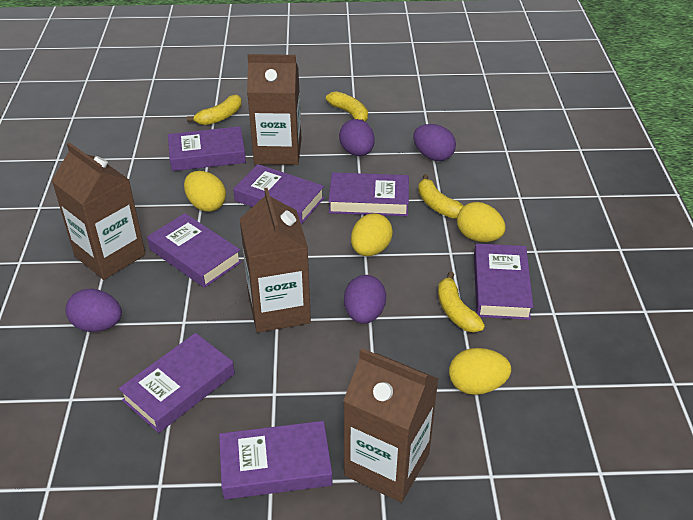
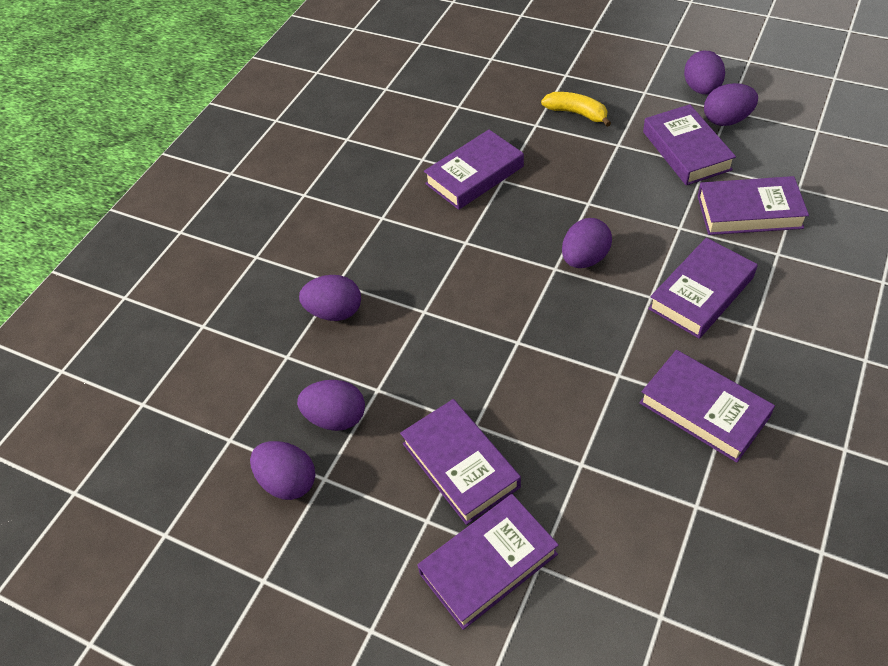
brown carton: [52,142,146,280] [240,188,311,333] [247,54,302,165] [343,348,438,503] = 4 -> none = 0
purple egg: [66,289,122,332] [339,119,375,156] [344,275,386,324] [413,124,456,161] = 4 -> [250,441,315,500] [297,380,365,431] [299,275,361,321] [562,218,612,268] [684,50,725,94] [704,83,758,126] = 6
yellow banana: [187,95,242,125] [326,91,368,122] [418,174,464,219] [438,272,485,332] = 4 -> [541,92,611,127] = 1
yellow egg: [184,171,226,212] [351,213,393,256] [449,348,511,395] [457,202,506,242] = 4 -> none = 0

